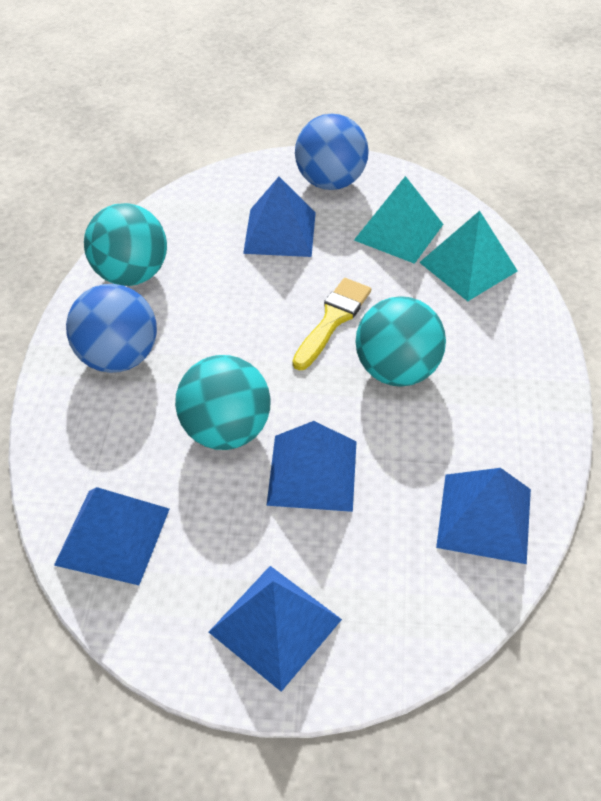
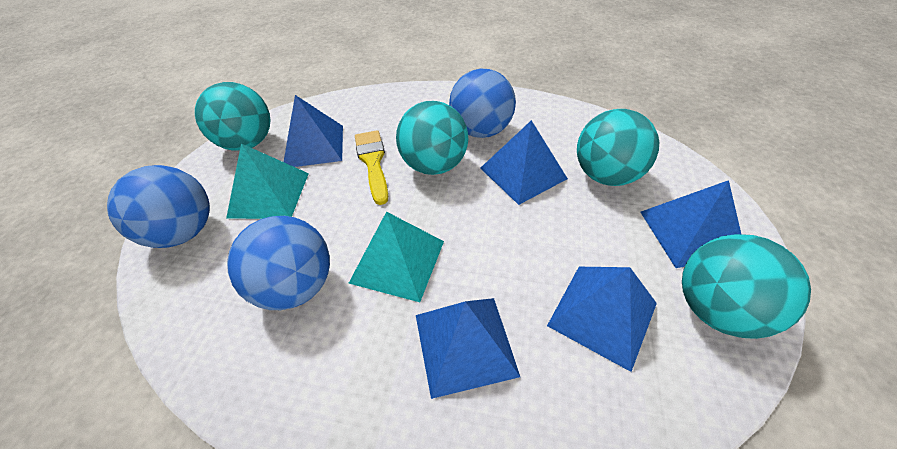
blue ball: [66,284,157,373] [295,113,369,190] = 2 -> [107,165,210,248] [227,216,330,310] [449,69,516,138] = 3
turquoise ball: [84,203,167,286] [175,355,271,450] [356,296,446,387] = 3 -> [195,82,270,151] [396,101,468,175] [577,109,659,186] [682,234,811,339] = 4

